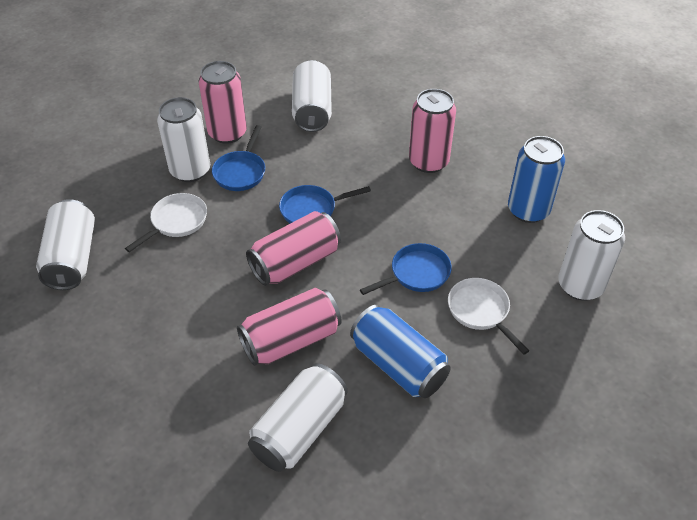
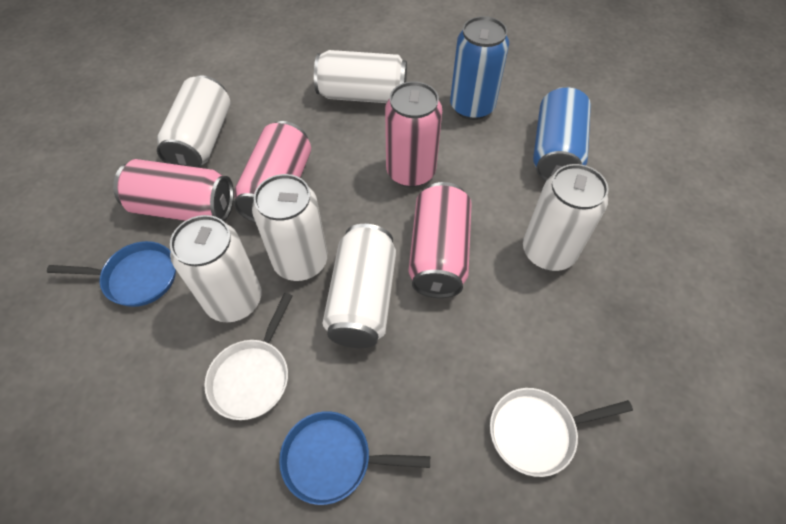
blue pan: [212,125,265,191] [279,185,371,223] [360,243,452,295] = 3 -> [47,241,176,307] [279,411,430,505] = 2
white can: [36,199,95,290] [157,97,210,182] [248,363,348,472] [292,60,332,132] [558,210,625,301] = 5 -> [157,75,230,168] [170,215,262,322] [252,174,328,281] [314,50,407,103] [322,224,396,348] [523,164,609,271] = 6

